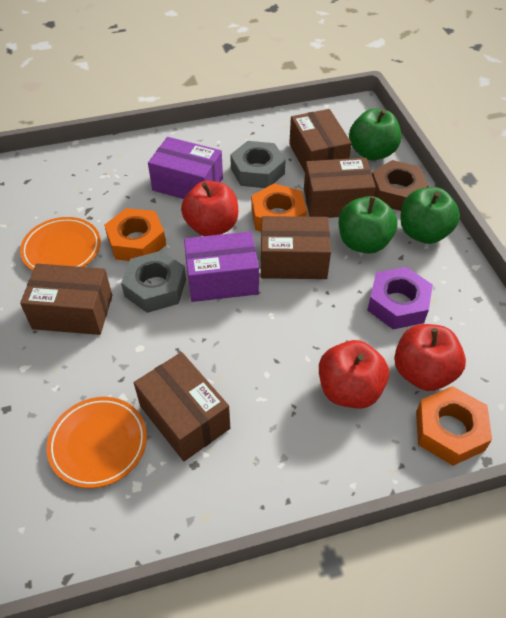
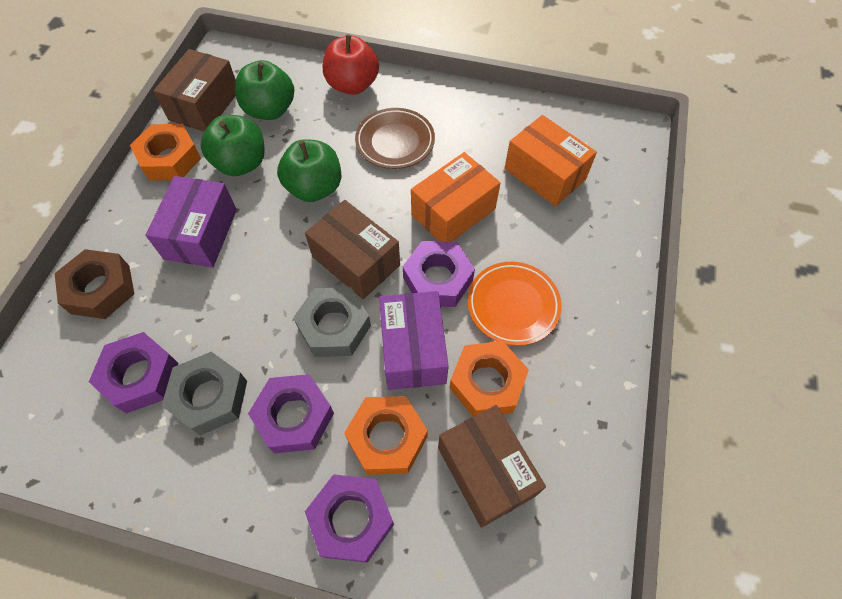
brown box: [20,263,112,335] [134,352,230,461] [261,216,331,279] [289,109,352,172] [304,158,376,218] = 5 -> [153,49,236,132] [305,200,400,299] [438,405,546,528] = 3
brown plate: none = 0 -> [355,108,435,169] = 1
orange box: none = 0 -> [411,152,500,242] [504,115,597,207] = 2
orange plate: [20,217,101,271] [47,397,147,488] = 2 -> [467,262,562,346] = 1
purple nut: [367,267,433,329] = 1 -> [89,332,179,414] [248,374,334,453] [305,474,394,563] [403,241,475,307] = 4
red apple: [181,181,238,236] [319,340,389,409] [394,324,466,391] = 3 -> [323,34,379,95] = 1

